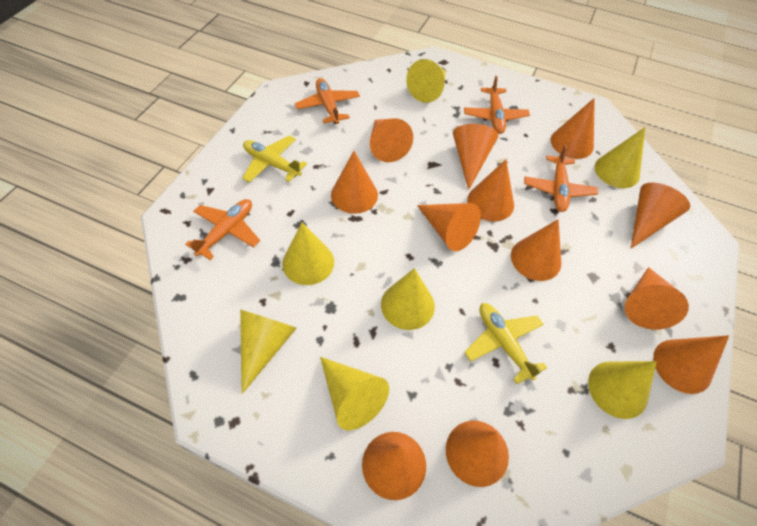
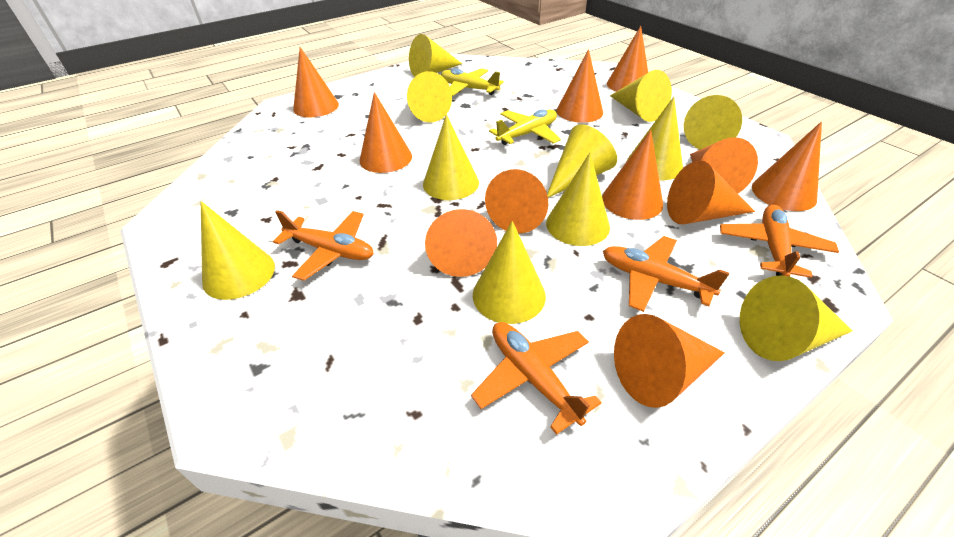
orange cone: [331,151,378,214] [362,432,426,500] [370,118,413,162] [417,203,481,251] [446,421,509,487] [453,124,498,190] [467,160,514,221] [511,219,561,281] [551,98,595,159] [625,267,689,330] [631,183,690,249] [653,335,729,394] = 12 -> [293,47,339,117] [359,92,412,173] [425,209,497,277] [485,169,548,233] [556,49,603,123] [602,130,663,220] [607,26,648,92] [614,314,725,408] [667,160,755,224] [690,137,758,193] [752,122,822,211] = 11
yellow cone: [240,309,297,394] [282,222,334,285] [320,357,389,430] [381,268,435,330] [406,59,446,103] [588,361,657,419] [595,127,645,188] = 7 -> [201,201,275,300] [407,71,452,122] [409,34,462,77] [423,114,479,200] [473,221,546,324] [546,153,610,246] [547,124,617,198] [610,70,672,122] [627,97,683,180] [684,95,742,149] [740,275,852,361] = 11

